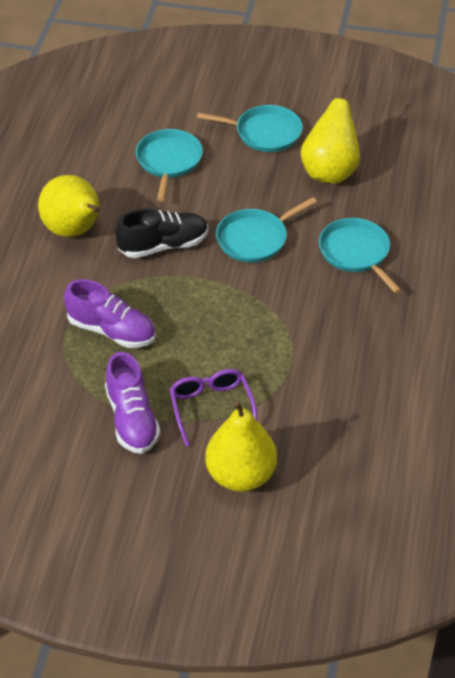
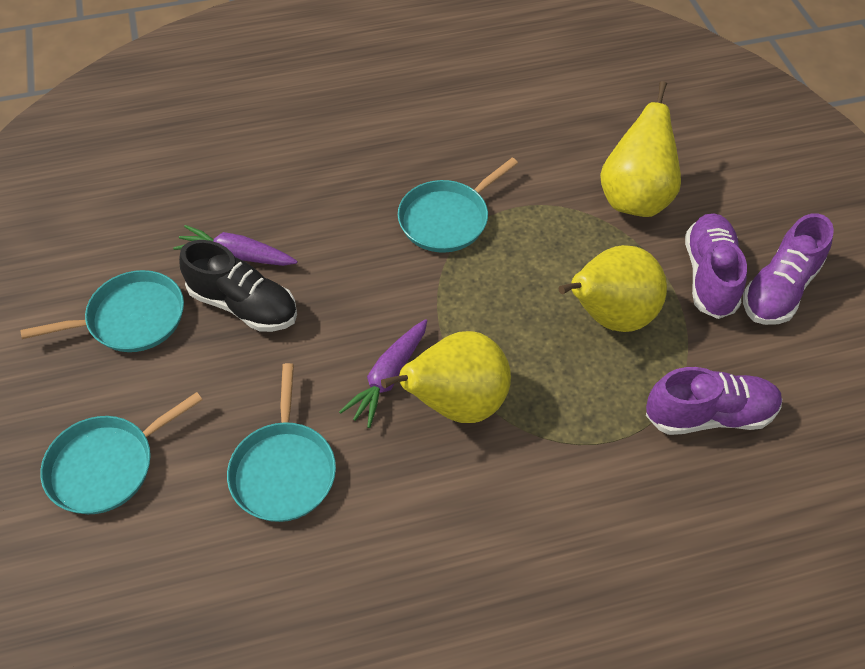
purple carrot: none = 0 -> [173,225,297,266] [339,319,427,428] = 2
purple glasses: [169,369,258,447] = 1 -> none = 0
purple shoe: [64,279,156,348] [105,352,160,454] = 2 -> [646,367,782,435] [685,213,747,319] [743,213,834,325] = 3

